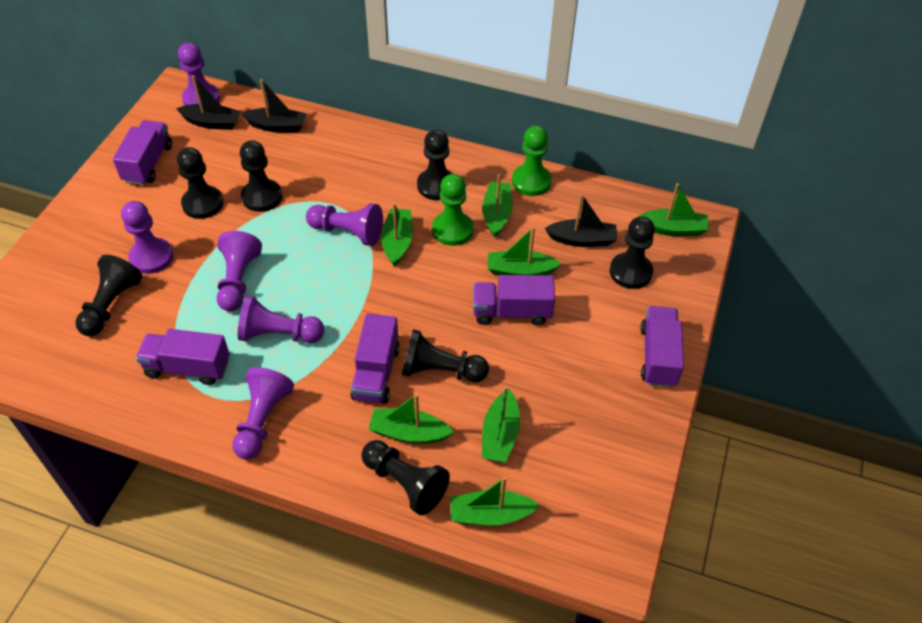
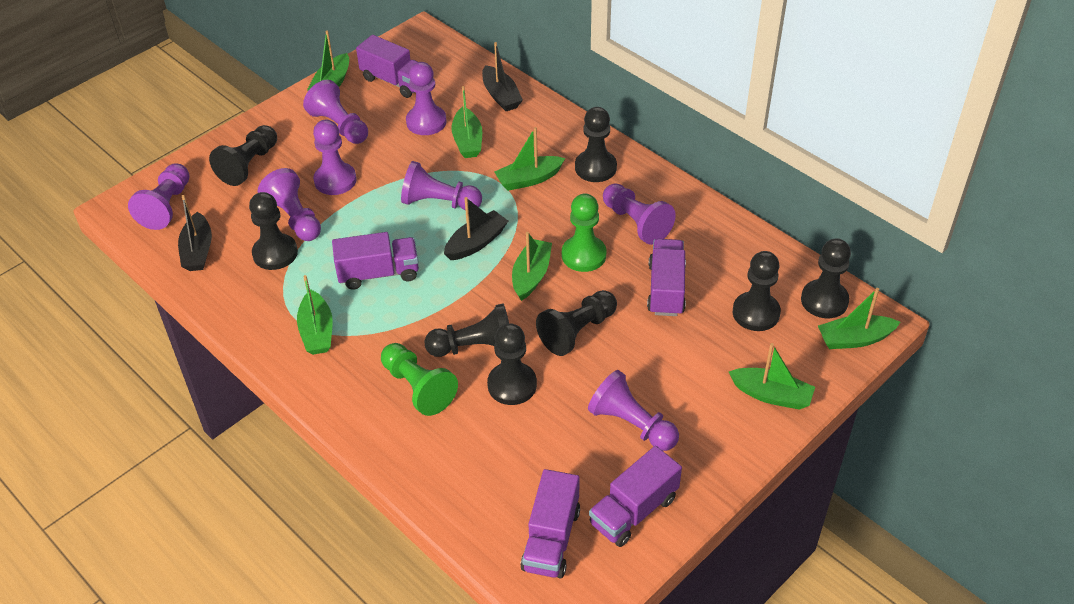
black pawn: [75,255,143,336] [177,147,223,219] [240,140,282,212] [361,440,450,515] [402,329,489,382] [417,129,453,200] [610,216,655,289] = 7 -> [209,125,277,186] [249,192,298,270] [424,303,509,357] [487,323,537,405] [536,290,617,356] [575,107,617,182] [733,251,781,331] [801,238,851,318] = 8
purple pawn: [121,201,173,274] [178,43,220,106] [217,231,262,311] [232,367,294,460] [238,295,324,343] [306,203,383,246] = 6 -> [128,163,190,230] [258,168,321,241] [303,80,368,144] [313,120,357,195] [401,161,482,210] [406,62,447,135] [588,370,679,451] [603,183,676,245] = 8

